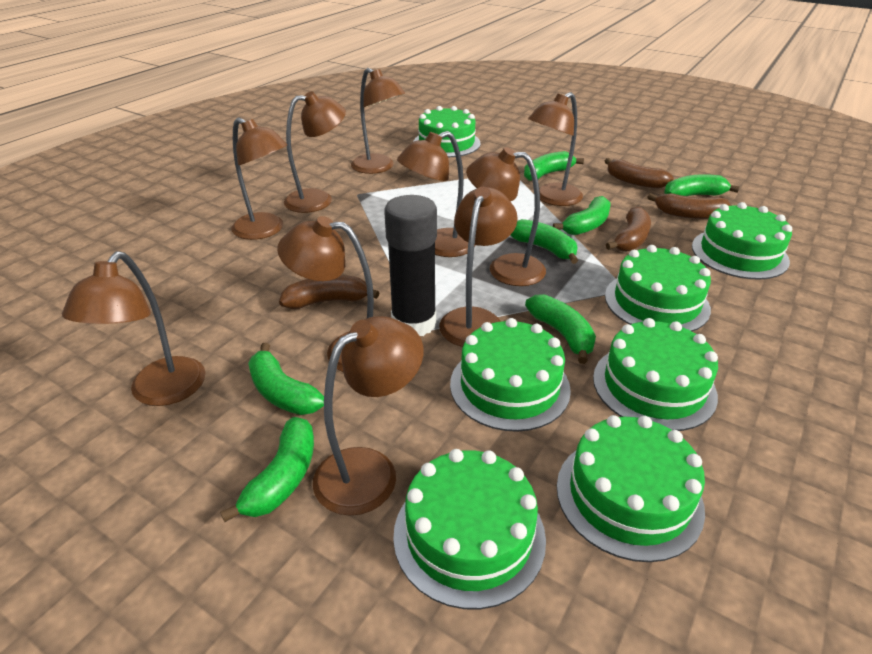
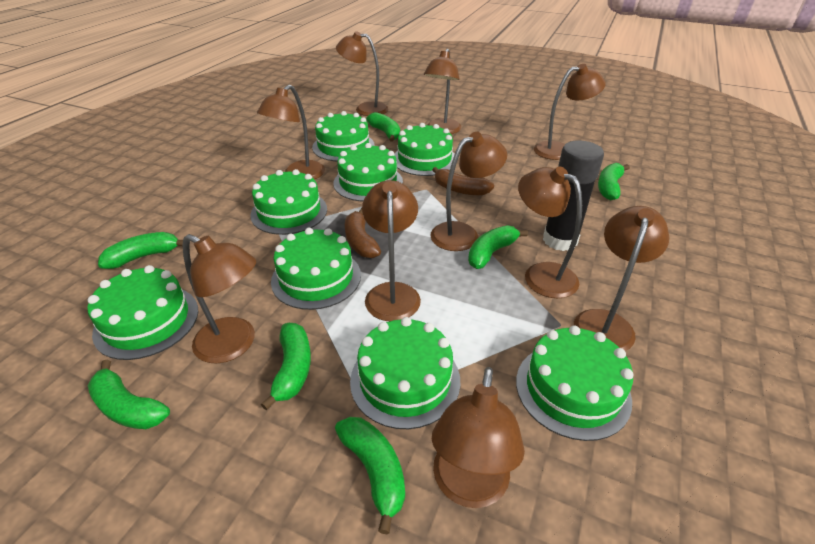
brown banana: [279,275,379,309] [605,158,674,189] [606,207,651,252] [647,193,730,219] = 4 -> [345,208,381,258] [432,167,494,196] = 2
green cake: [393,449,546,609] [413,106,480,157] [450,318,571,432] [557,415,705,562] [593,318,718,431] [605,245,711,331] [692,202,792,280] = 7 -> [87,265,198,360] [250,169,327,235] [271,228,361,310] [312,111,375,161] [333,143,403,201] [350,317,460,429] [395,123,455,176] [516,325,633,441] = 8

